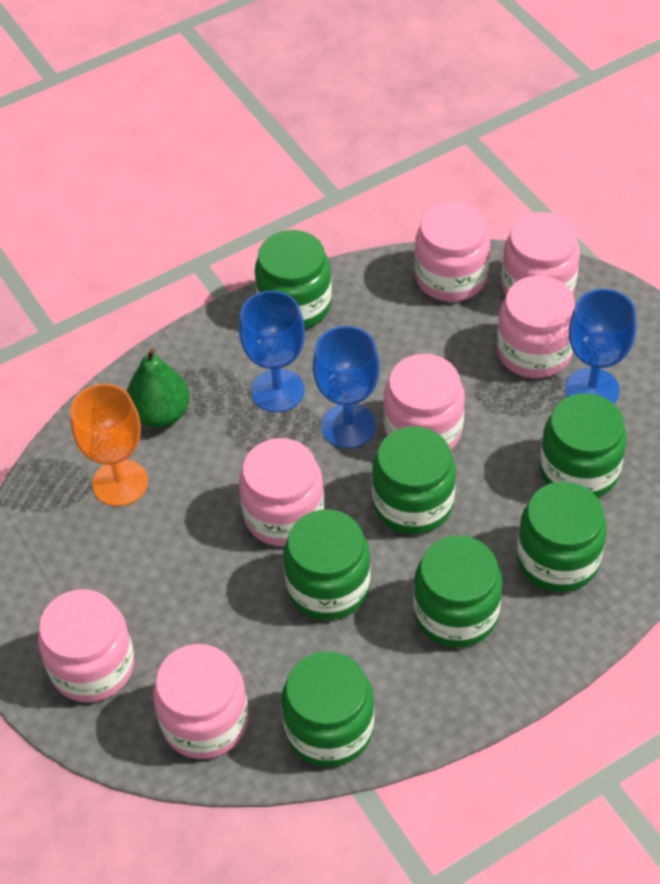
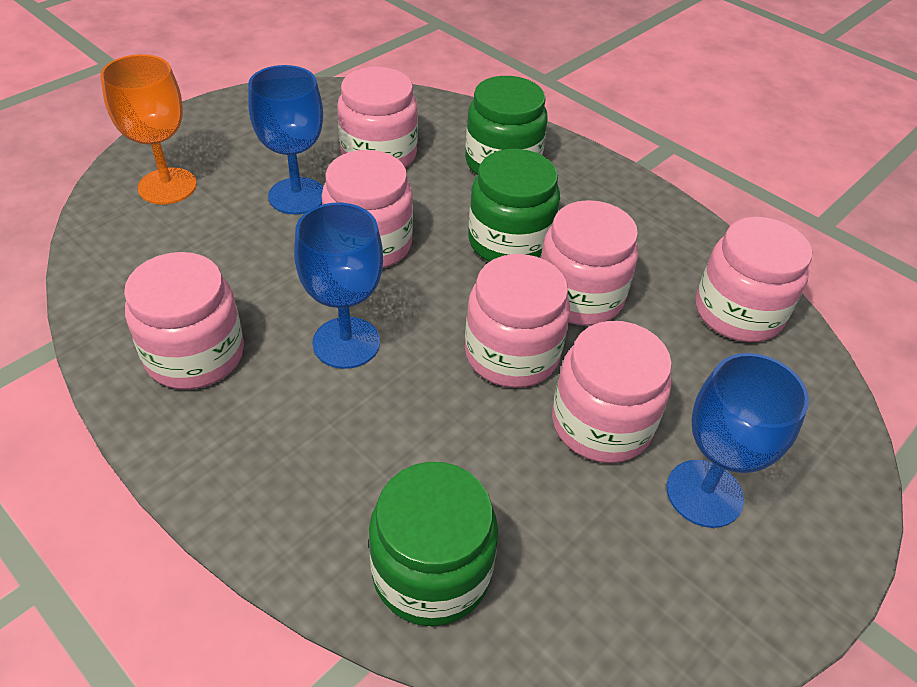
green jar: [255,230,332,329] [281,651,374,767] [283,509,371,620] [372,426,456,534] [413,535,503,648] [517,482,607,592] [540,393,627,498] = 7 -> [369,462,498,626] [465,76,547,175] [468,149,560,262] = 3
green pear: [127,348,190,428] = 1 -> none = 0

